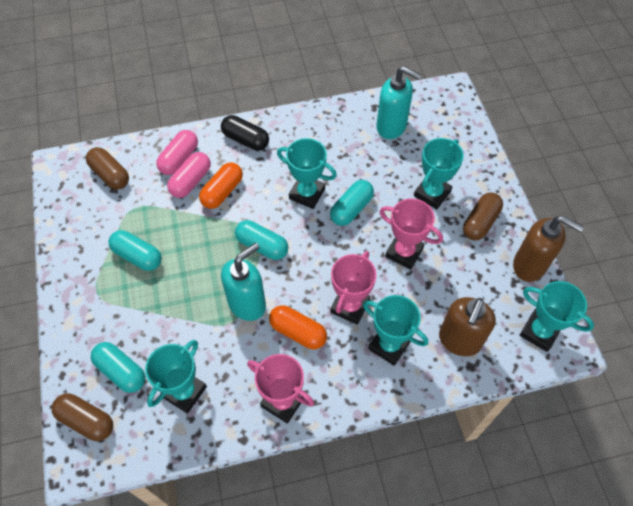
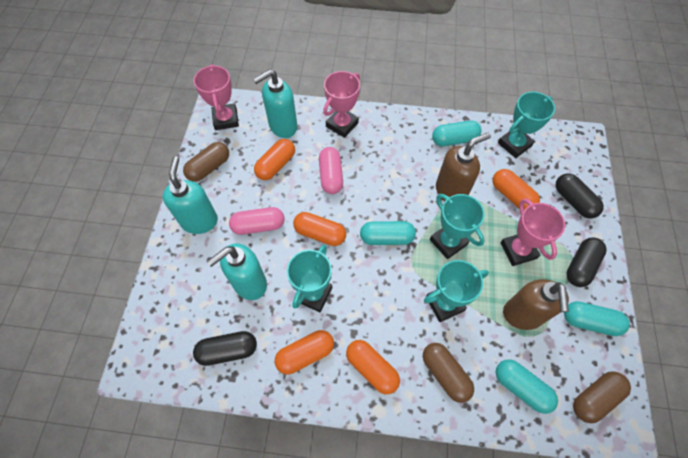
black capsule: [221,115,269,151] = 1 -> [193,331,257,366] [556,173,604,218] [566,238,607,287] = 3
orange capsule: [199,162,243,209] [269,305,327,349] = 2 -> [254,139,295,180] [275,330,334,374] [293,212,346,246] [346,340,400,394] [493,169,540,210] = 5
turquoise soap dispenser: [221,243,266,321] [376,66,422,139] = 2 -> [163,156,218,234] [207,244,267,300] [253,69,297,138] = 3
turquoise trophy: [145,340,207,414] [277,138,337,209] [363,295,428,366] [414,138,464,209] [519,281,594,352] = 5 -> [287,245,332,312] [424,260,489,322] [430,194,485,259] [498,92,555,158] = 4

